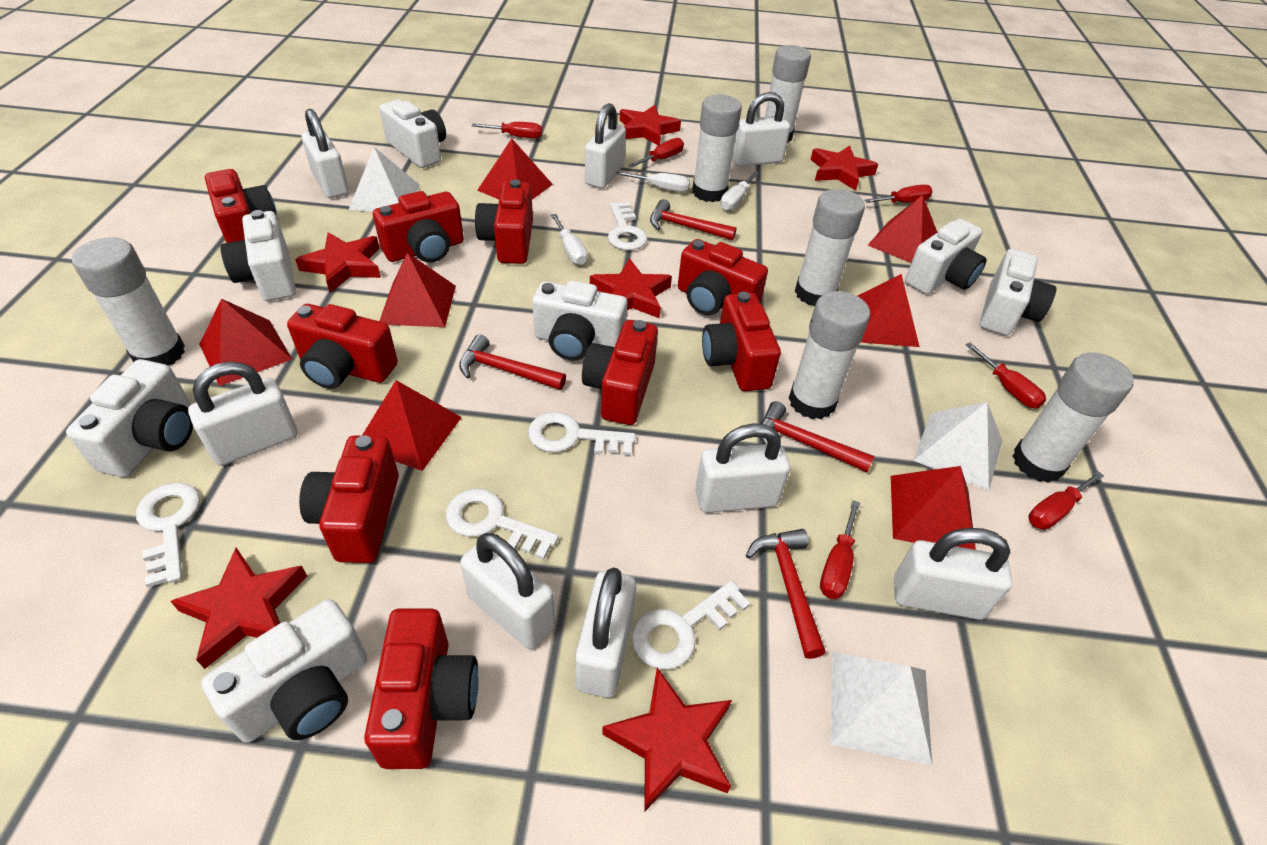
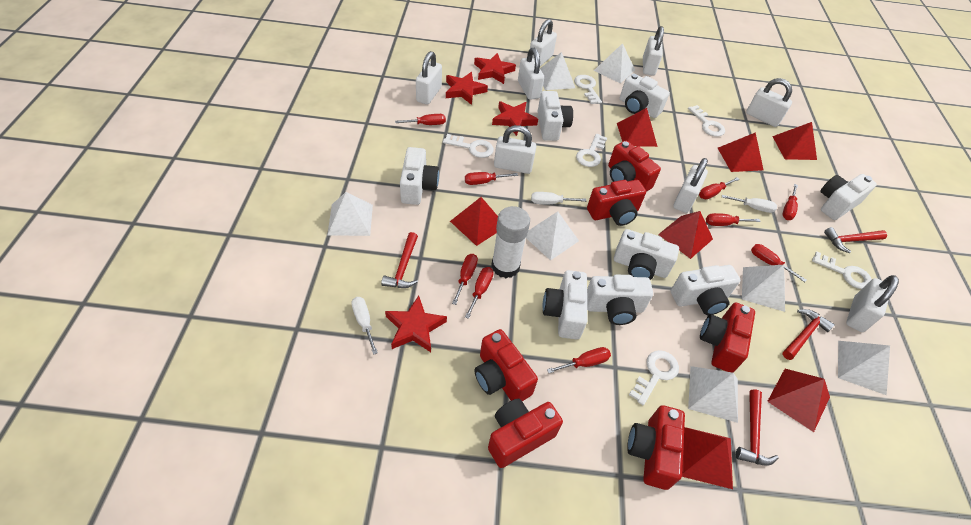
red camera: [205,169,278,243] [287,304,398,389] [299,435,399,563] [364,608,478,769] [373,191,464,263] [475,180,533,264] [582,320,658,425] [678,239,768,315] [702,292,781,391] = 9 -> [474,329,538,401] [488,399,563,468] [587,180,646,226] [608,141,661,192] [627,405,685,490] [700,302,755,372] = 6
red screwdriver: [472,122,542,139] [628,138,684,168] [820,500,860,599] [864,185,933,203] [966,343,1046,409] [1029,471,1104,530] = 6 -> [395,114,446,125] [452,254,478,305] [465,172,518,185] [465,267,494,319] [547,347,611,373] [699,177,740,199] [706,213,761,226] [751,244,807,282] [782,184,798,220] = 9
red star: [170,548,307,669] [295,232,381,293] [590,258,672,318] [602,668,732,812] [620,105,681,145] [810,145,878,190] = 6 -> [385,296,447,352] [446,72,488,105] [474,53,516,84] [492,102,538,136] = 4
white camera: [66,359,193,477] [201,599,367,743] [220,210,296,301] [379,99,446,168] [532,281,627,361] [905,219,987,294] [980,249,1056,336] = 7 -> [400,147,439,205] [538,91,573,141] [543,270,587,339] [587,274,653,325] [614,229,679,280] [620,73,670,118] [671,265,740,315] [820,174,877,220] = 8
white glue stick: [72,237,185,365] [692,95,742,202] [765,45,811,143] [789,291,870,419] [795,189,865,306] [1013,353,1134,483] = 6 -> [491,206,530,278] = 1
white key: [136,482,200,587] [446,489,559,560] [528,412,635,456] [608,202,648,250] [632,580,750,669] = 5 -> [443,134,494,158] [574,75,602,104] [576,134,607,167] [629,350,679,405] [688,105,725,137] [812,252,872,289] = 6
white pyramid: [349,147,420,212] [831,652,932,766] [913,402,1002,491] = 3 -> [327,192,373,236] [526,211,579,261] [540,52,575,90] [594,43,635,84] [688,366,738,423] [742,265,785,312] [838,341,890,395] = 7

